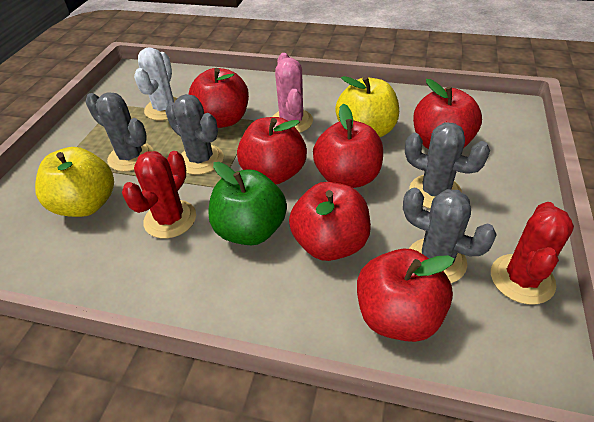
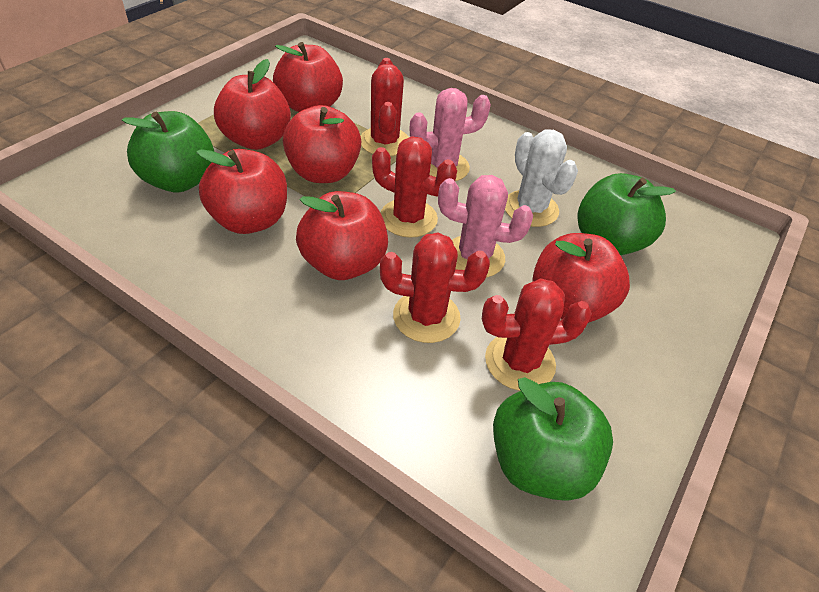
green apple: [208,162,287,245] = 1 -> [122,111,214,193] [493,377,613,501] [577,173,676,255] = 3
grey cactus: [86,92,153,172] [165,94,224,175] [403,188,497,283] [405,123,490,209] = 4 -> none = 0
pink cactus: [272,53,313,133] = 1 -> [410,88,491,181] [438,175,533,278] = 2
red cactus: [122,151,196,238] [491,202,574,305] = 2 -> [361,58,409,156] [372,137,457,238] [380,233,490,343] [482,278,592,391] = 4
yellow apple: [35,147,114,217] [335,76,399,137] = 2 -> none = 0

